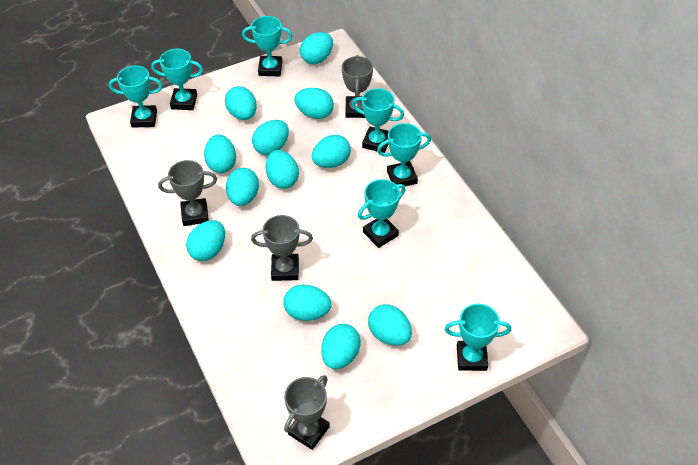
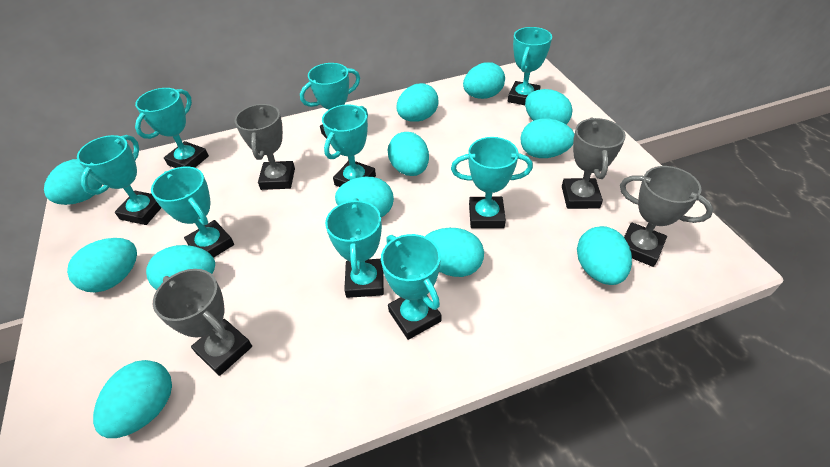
turquoise trophy: [109,65,163,128] [151,49,203,110] [242,16,292,76] [352,88,404,153] [358,179,405,248] [377,123,431,186] [444,304,511,371] = 7 -> [77,135,161,225] [135,88,209,168] [151,167,234,258] [300,63,360,139] [322,104,376,187] [325,198,384,298] [381,234,441,340] [451,137,533,228] [508,27,552,105] = 9

